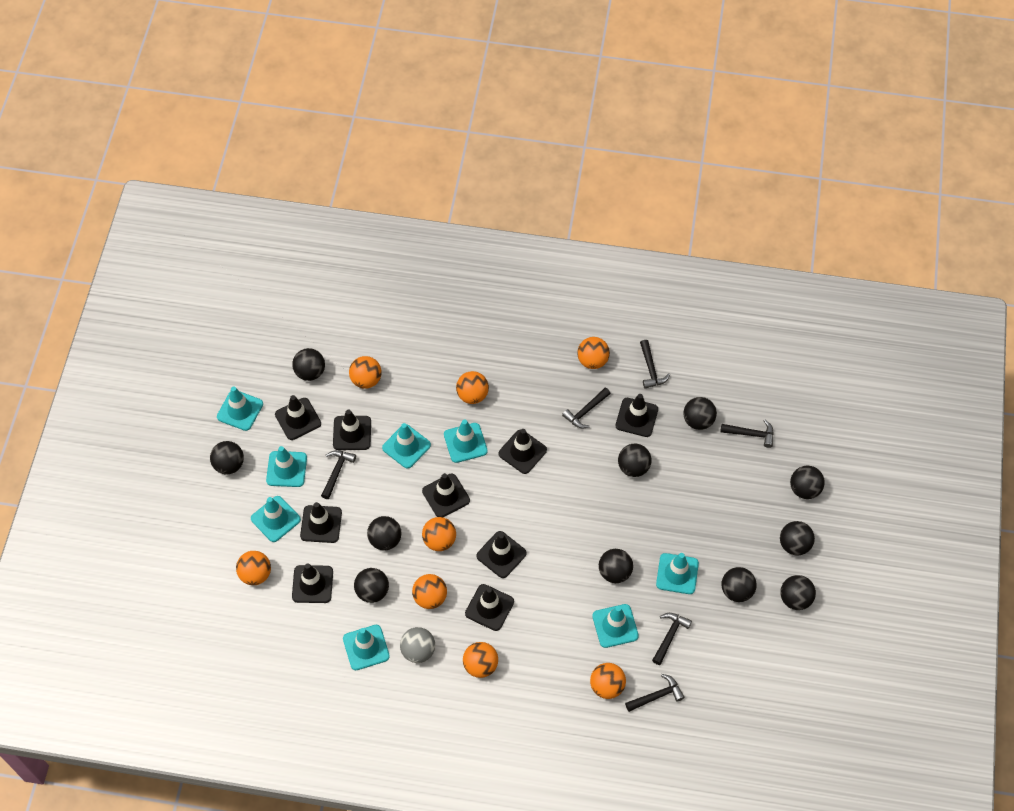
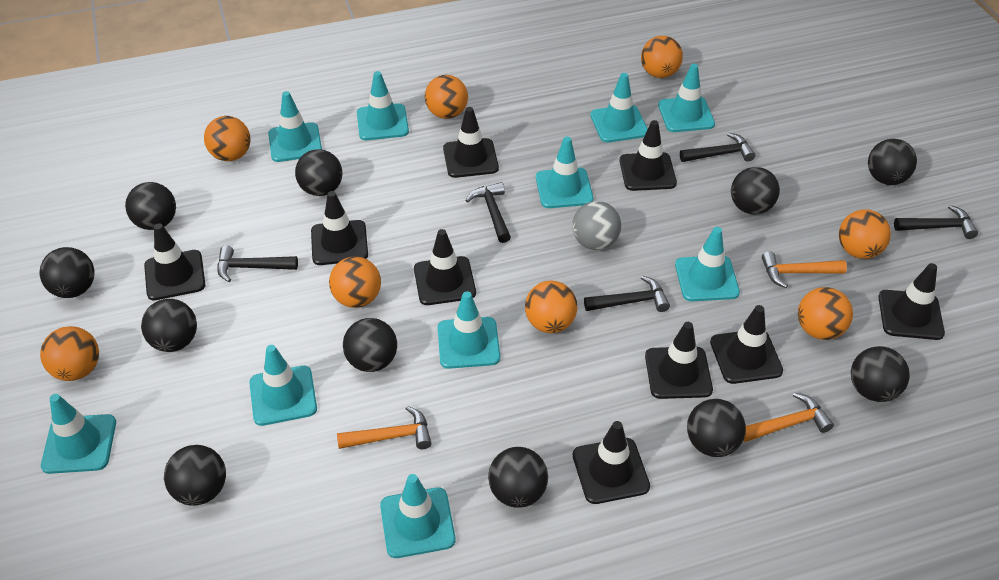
black hammer: [321,450,356,499] [562,388,611,429] [625,674,685,712] [640,340,670,389] [652,613,692,665] [720,420,774,448] = 6 -> [217,245,298,282] [466,182,511,243] [584,276,670,312] [680,133,755,162] [894,205,978,239] = 5
orange hammer: none = 0 -> [337,406,432,449] [743,392,834,442] [762,251,847,288] = 3
turquoise traffic cone: [217,386,263,431] [251,496,301,542] [266,446,307,487] [343,625,390,670] [382,423,431,469] [444,419,488,463] [592,604,639,648] [656,553,699,594] = 8 -> [41,394,116,474] [249,345,317,426] [268,91,322,162] [357,71,409,140] [380,474,456,558] [437,291,500,369] [536,137,593,208] [590,73,648,143] [658,64,715,132] [675,227,740,301] = 10

